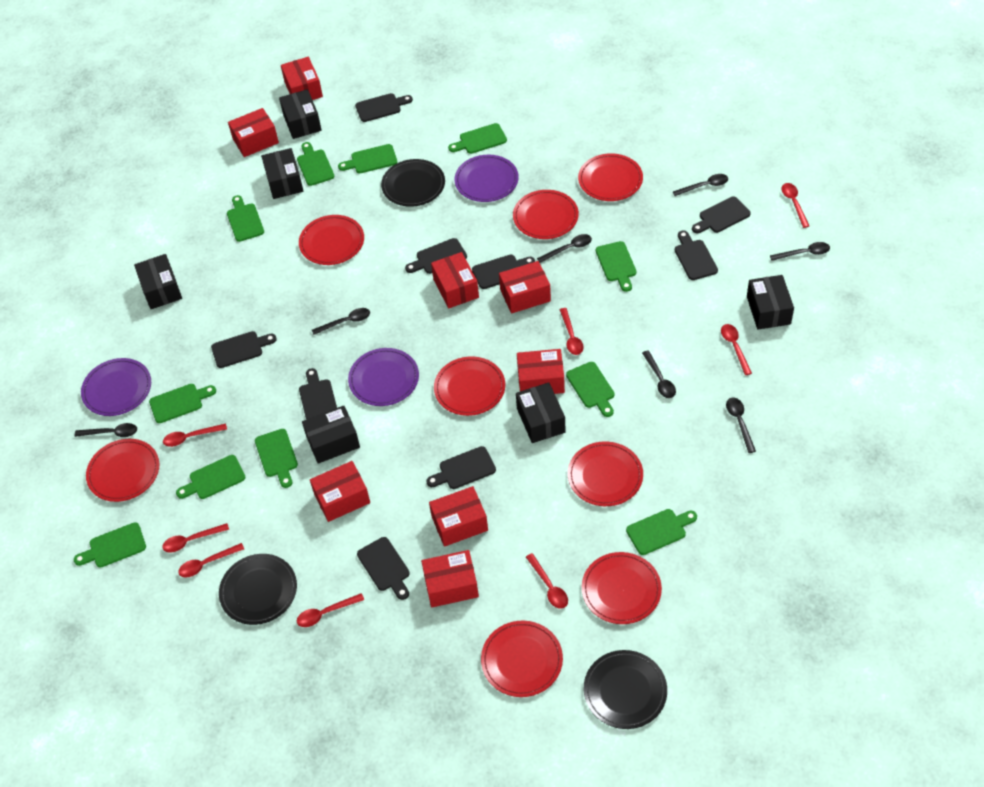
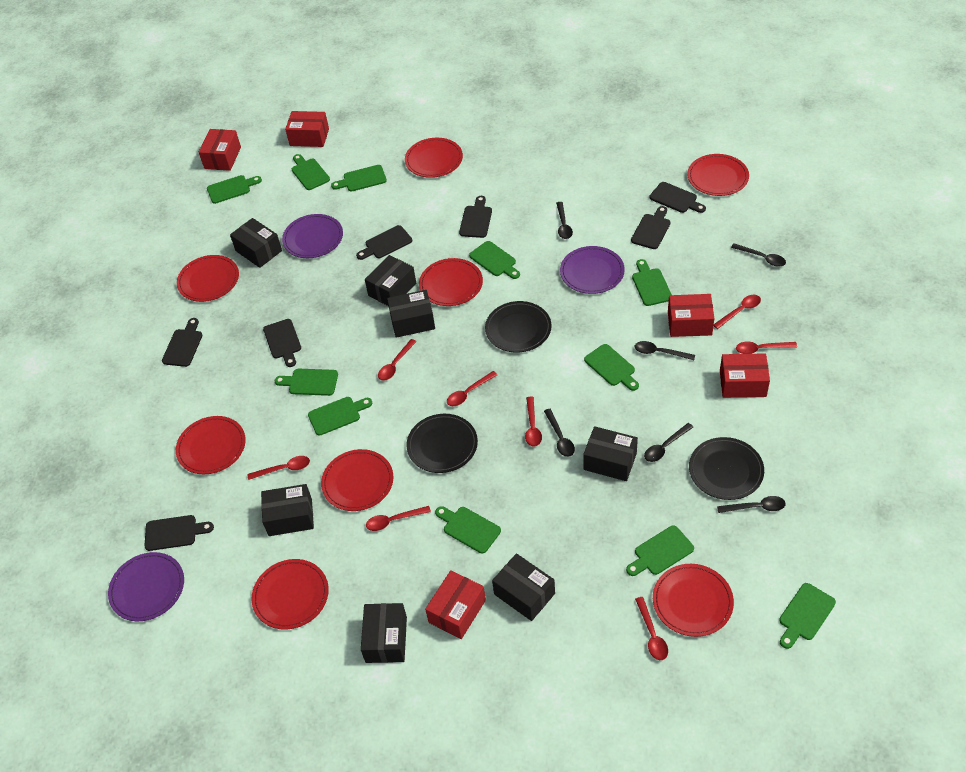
black box: [134,254,182,309] [261,148,303,199] [279,89,322,139] [302,406,360,464] [516,382,566,443] [747,275,794,330] = 6 -> [230,218,282,268] [261,484,314,536] [361,603,407,663] [365,255,416,306] [387,290,435,338] [492,553,555,621] [583,426,638,481] = 7
black cutting board: [211,331,277,368] [299,368,337,420] [355,93,413,122] [357,537,410,600] [405,238,467,274] [426,446,496,489] [472,255,535,289] [675,230,718,280] [692,197,751,233] = 9 -> [145,515,214,551] [162,318,202,367] [263,319,301,367] [356,225,412,260] [459,196,492,238] [631,206,671,249] [649,182,706,213] = 7
black spoon: [75,423,137,437] [312,308,370,335] [537,234,592,263] [642,350,676,398] [673,174,728,196] [726,398,756,453] [770,242,830,261] = 7 -> [544,409,575,457] [556,202,573,239] [635,341,695,360] [644,423,693,462] [717,496,786,513] [731,243,786,267] = 6
red box: [228,108,279,157] [281,57,323,100] [310,461,370,522] [421,550,479,607] [429,486,488,547] [431,252,479,309] [499,261,551,313] [517,349,565,394] = 8 -> [199,129,241,171] [285,111,329,147] [425,570,486,639] [668,294,714,337] [720,353,770,398] = 5

